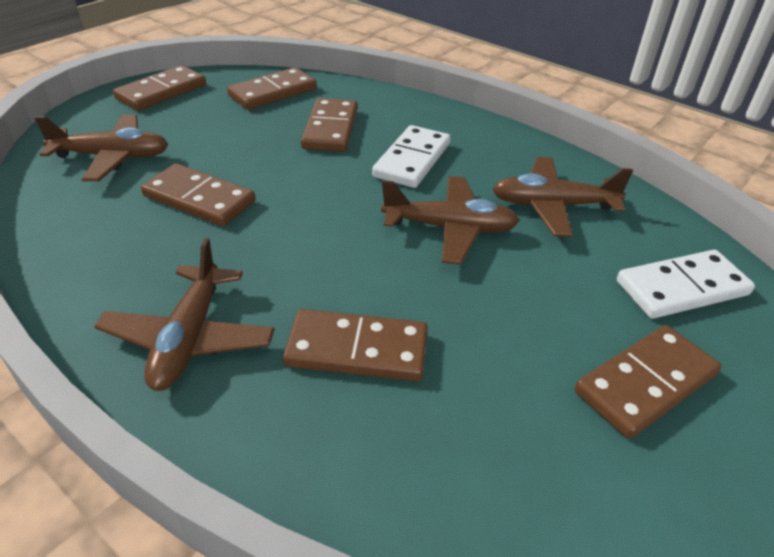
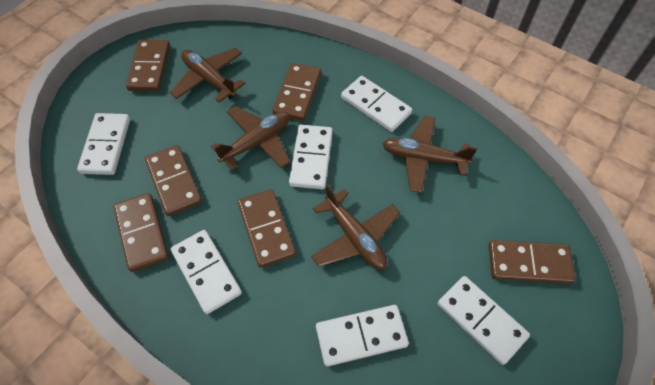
white domino: [372,125,450,188] [617,250,755,319] = 2 -> [77,113,130,175] [171,230,242,314] [289,125,333,189] [316,305,409,366] [341,76,412,132] [438,276,530,365] = 6

